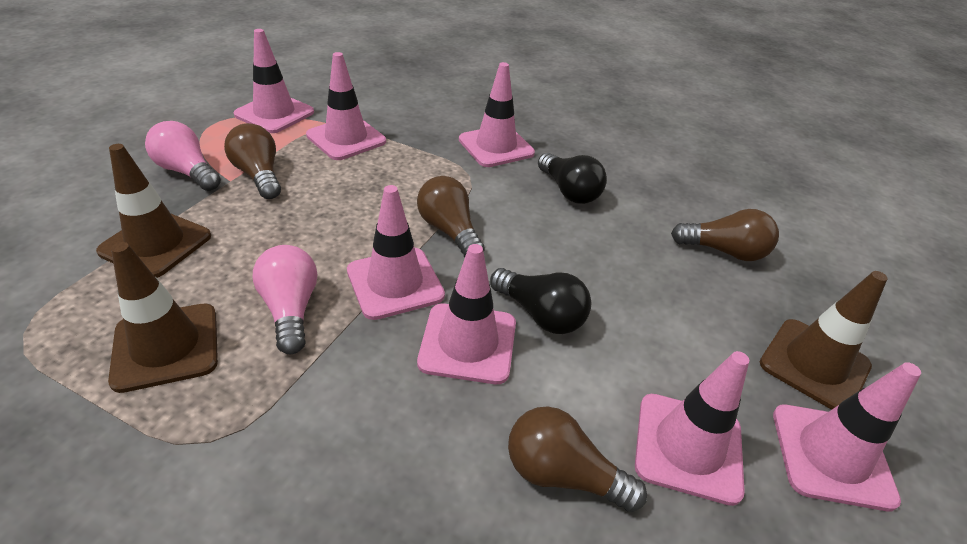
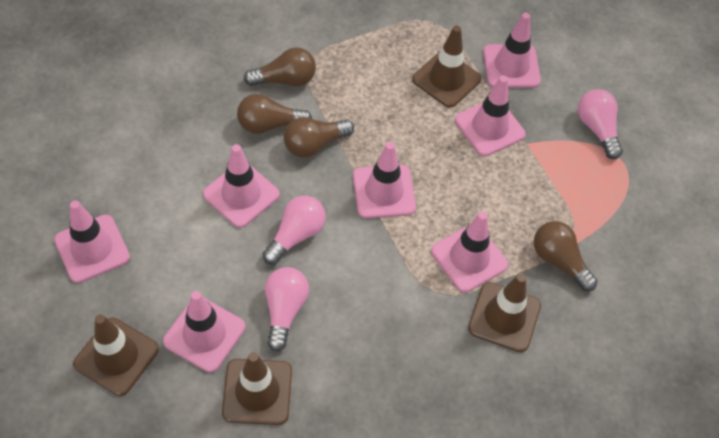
black light bulb: [490,268,591,334] [538,153,607,204] = 2 -> none = 0
brown traffic cone: [96,144,211,278] [108,242,218,393] [760,271,888,410] = 3 -> [73,314,159,396] [222,352,292,425] [412,26,482,108] [468,274,541,352] = 4
pink light bulb: [145,121,221,191] [253,245,317,354] = 2 -> [263,196,326,264] [265,267,309,352] [578,89,623,159] = 3

